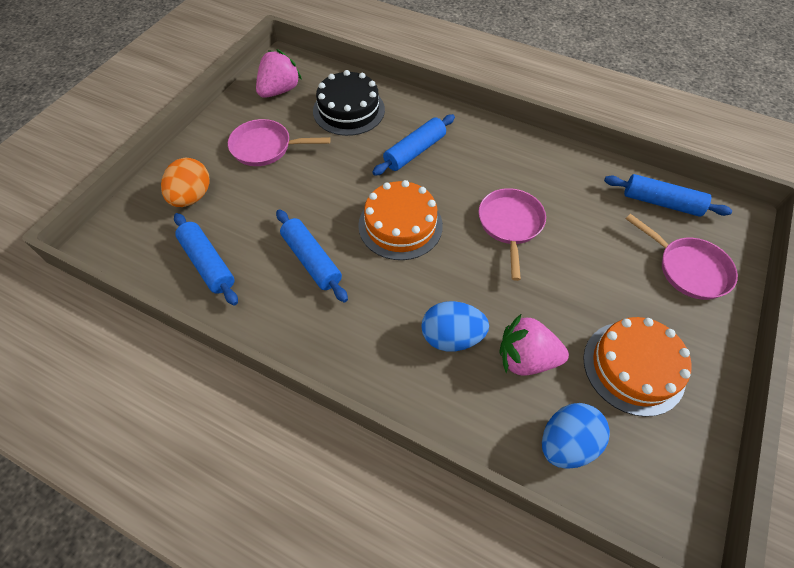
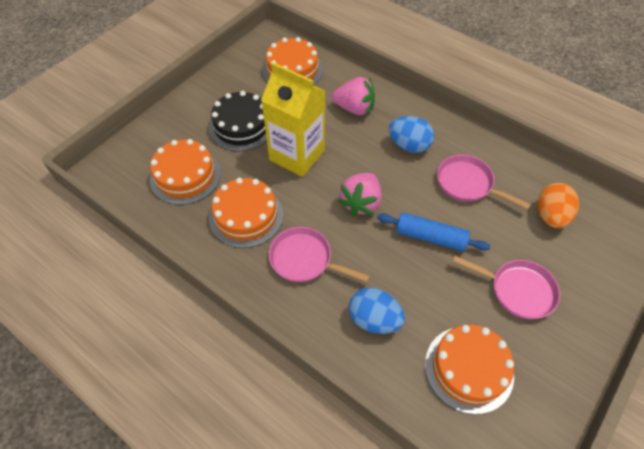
blue rolling pin: [174,213,238,305] [276,209,348,302] [372,114,455,176] [604,174,732,217] = 4 -> [377,213,490,251] = 1
orange cake: [358,180,443,260] [583,317,692,417] = 2 -> [150,139,221,205] [209,178,283,248] [262,37,323,85] [425,325,514,414] = 4
yellow carton: none = 0 -> [261,62,325,177] = 1

